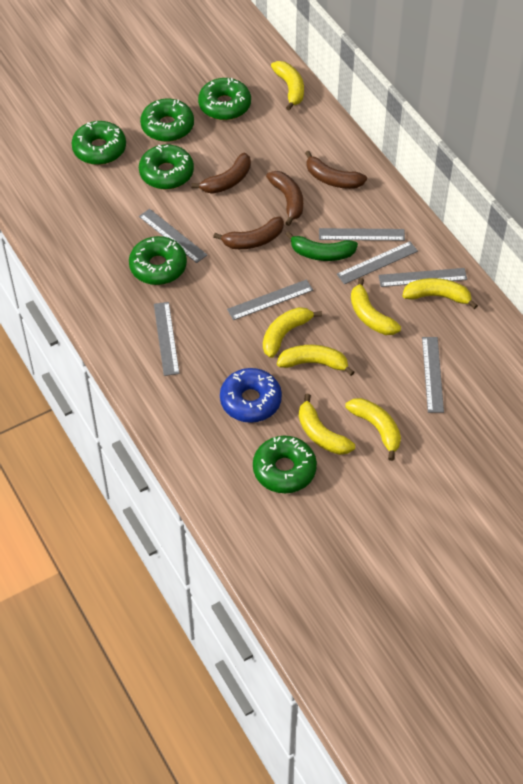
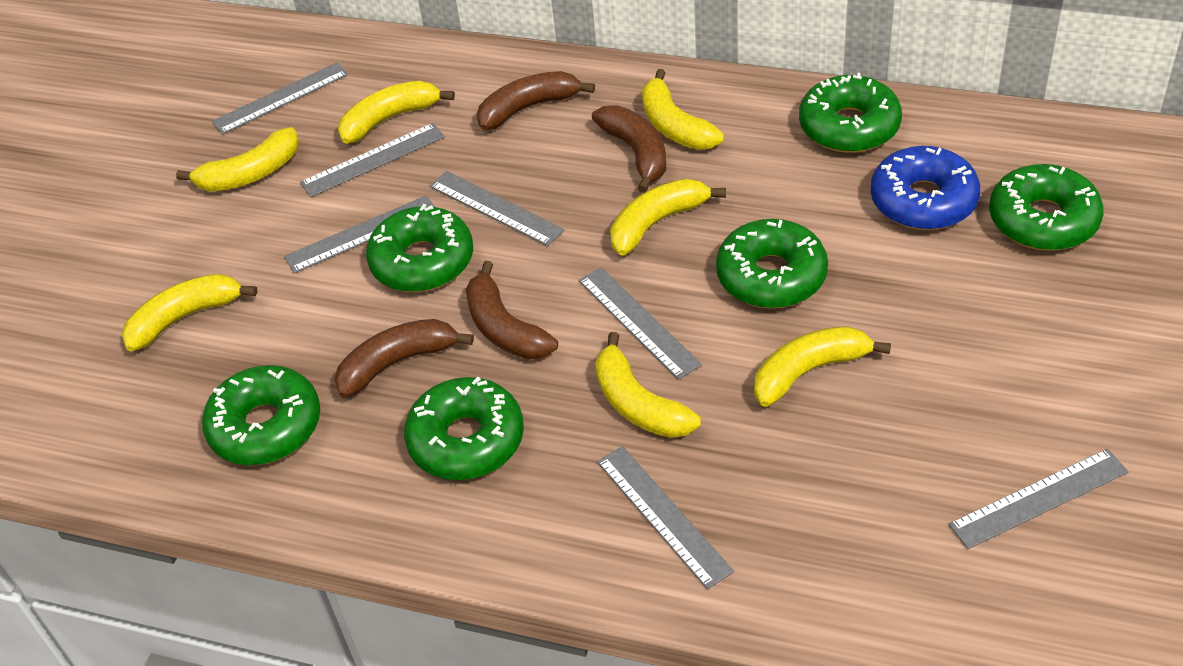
green banana: [285,231,358,261] = 1 -> none = 0

